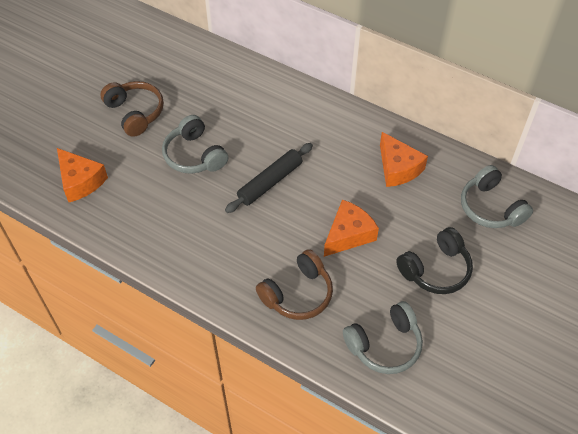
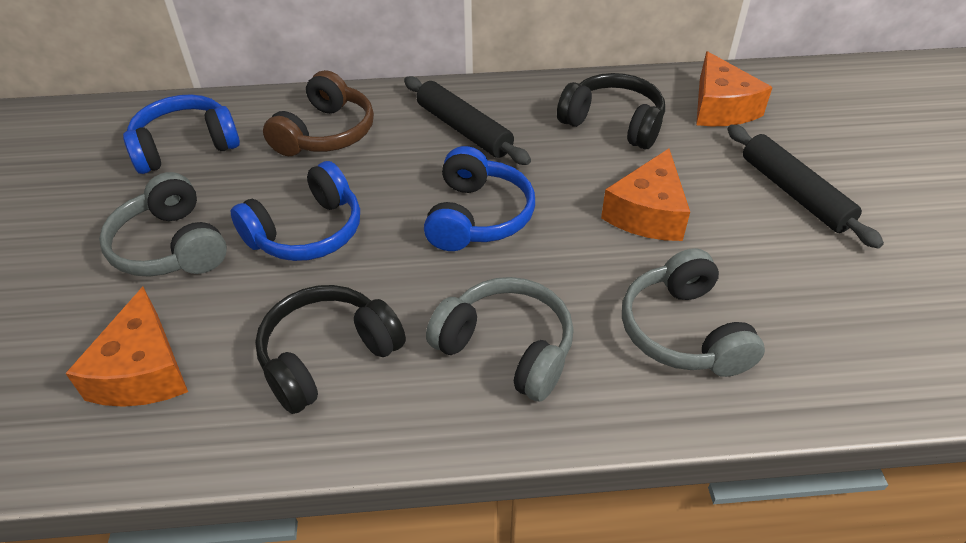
black headphones: [396,227,473,294] = 1 -> [255,285,406,414] [557,73,665,149] = 2
black rolling pin: [225,143,313,213] = 1 -> [404,76,531,165] [727,124,884,248] = 2
blue headphones: none = 0 -> [123,94,240,174] [231,161,360,261] [424,146,535,251] = 3
brown headphones: [100,81,164,137] [256,249,333,320] = 2 -> [263,70,374,156] = 1

